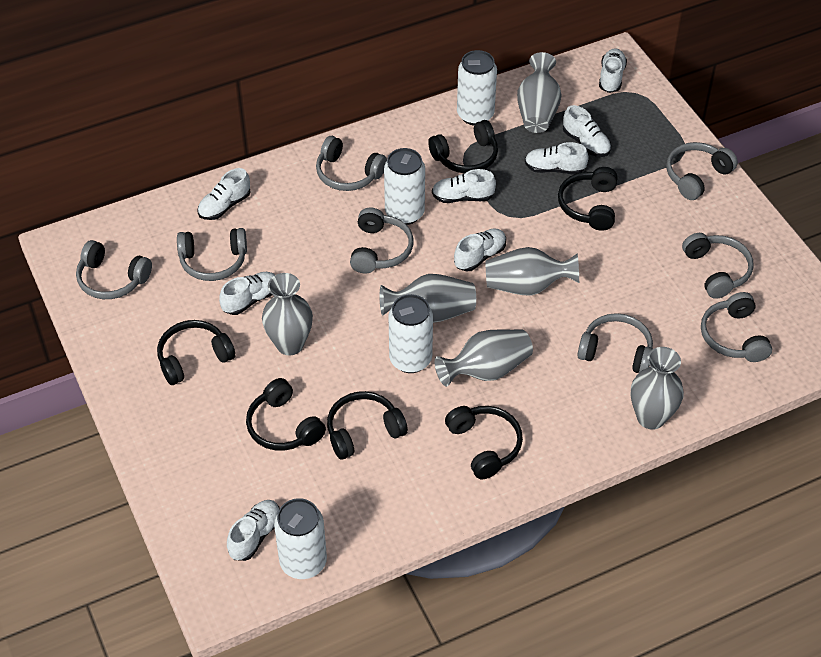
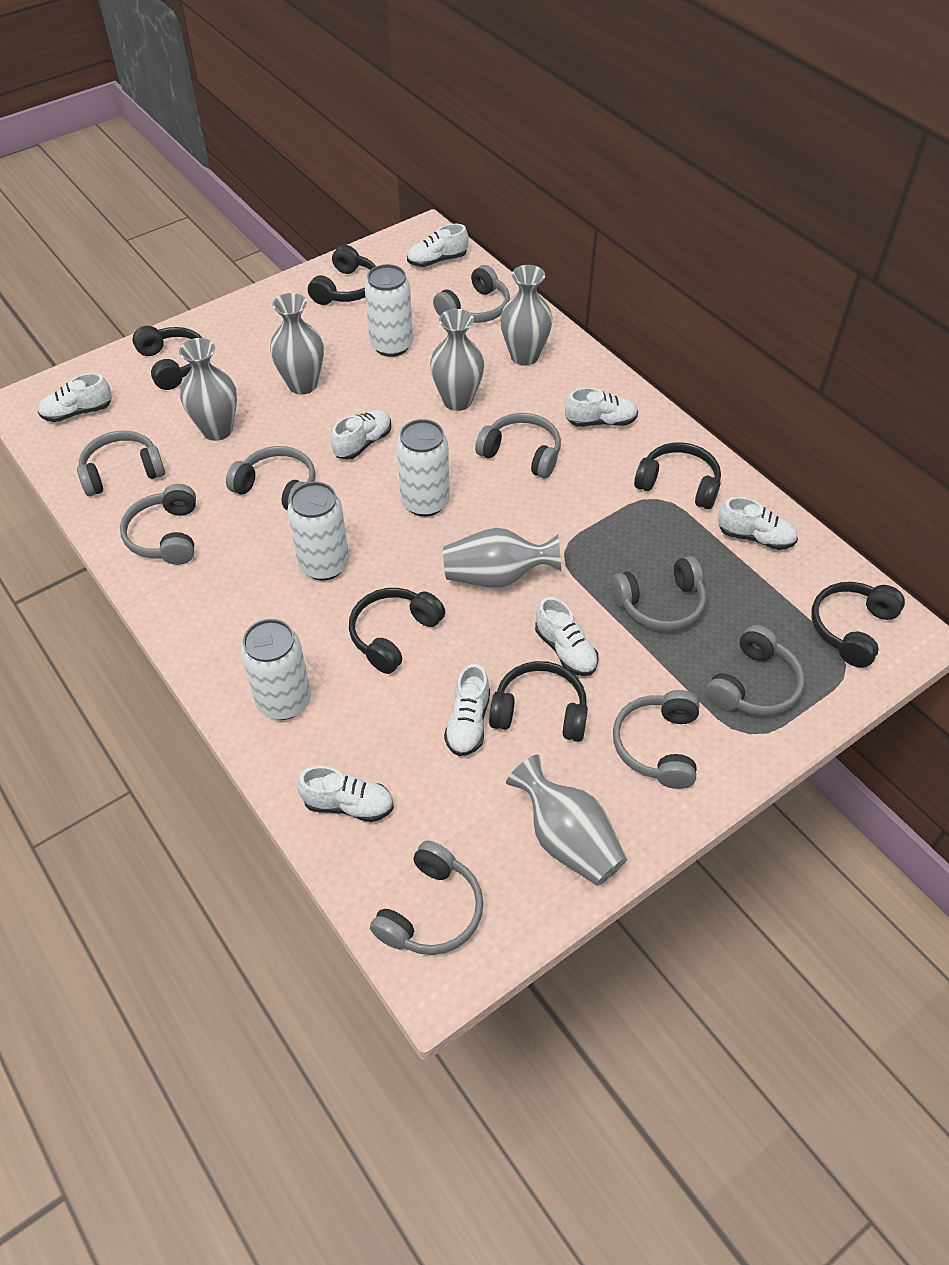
grey headphones: [76,240,152,299] [177,228,247,281] [316,136,387,191] [350,208,413,273] [578,313,653,373] [666,142,738,200] [682,233,754,299] [701,292,772,362] = 8 -> [77,431,165,496] [120,484,196,565] [226,446,316,511] [370,840,483,955] [433,265,510,323] [475,413,561,478] [611,556,706,631] [613,690,700,789] [706,625,805,716] = 9

